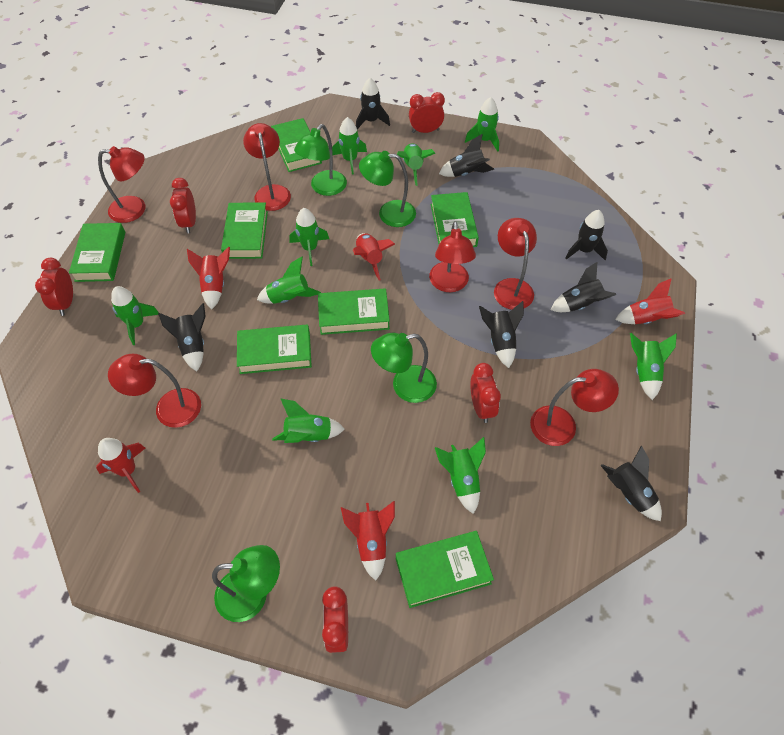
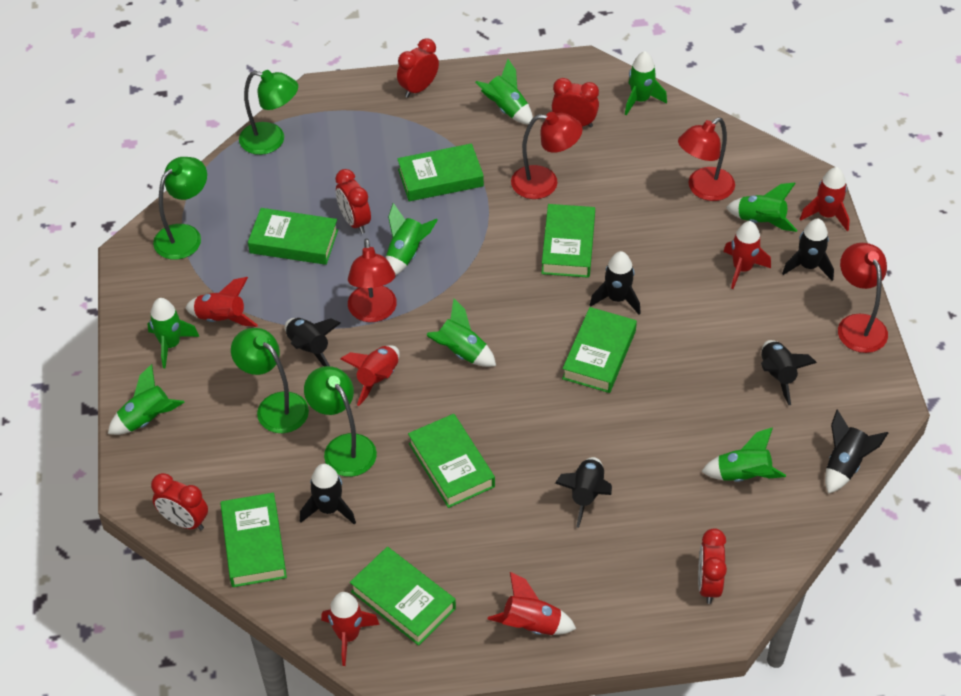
green rocket: [111,286,159,345] [257,257,321,304] [272,398,344,443] [289,208,329,266] [332,117,367,174] [397,143,435,186] [435,437,486,514] [465,97,499,152] [630,333,677,400] = 9 -> [108,364,185,435] [148,298,199,368] [386,203,437,276] [427,298,496,367] [475,59,533,125] [625,51,667,116] [701,427,786,482] [726,183,797,232] = 8
red lamp: [98,146,145,223] [108,354,201,428] [243,123,291,211] [429,221,476,292] [494,218,537,310] [530,369,619,446] = 6 -> [348,239,397,322] [511,112,583,199] [678,118,735,201] [838,243,888,353] = 4
red rocket: [96,438,145,493] [187,247,230,309] [341,501,395,581] [353,233,395,280] [615,278,685,324] = 5 -> [185,277,258,327] [321,592,380,666] [340,345,400,406] [487,572,576,635] [723,221,771,289] [800,167,850,231] = 6

